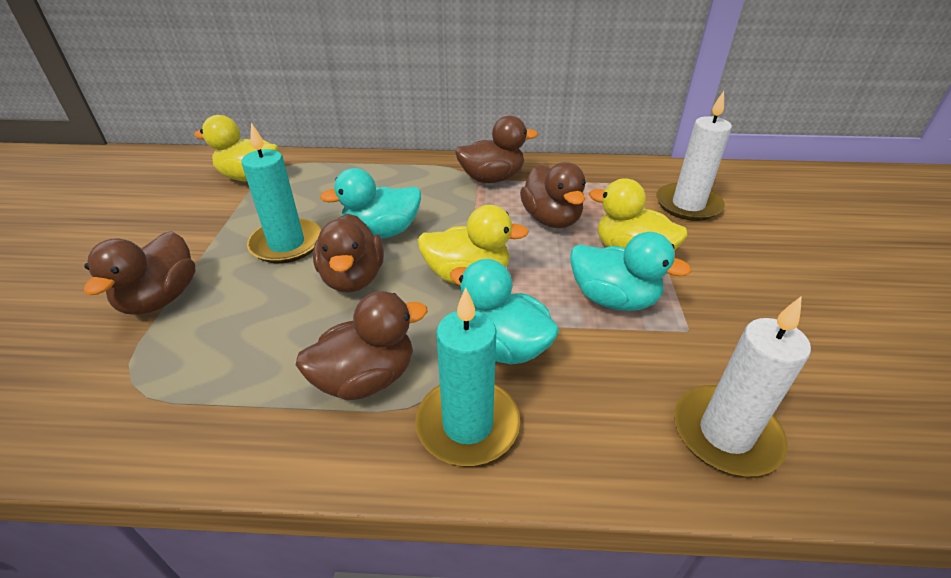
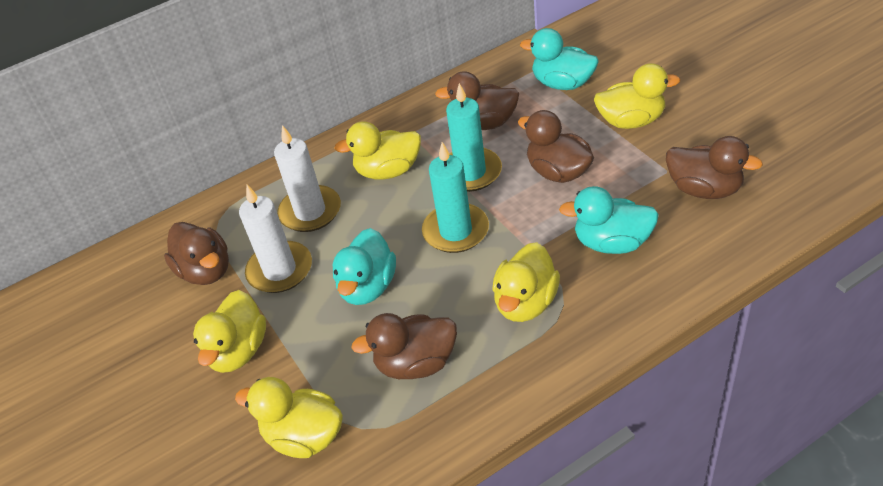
yellow duck: [194,115,279,182] [418,205,529,284] [589,178,688,250] = 3 -> [193,290,266,373] [235,377,343,458] [334,121,421,180] [492,242,560,322] [594,63,680,129] = 5

